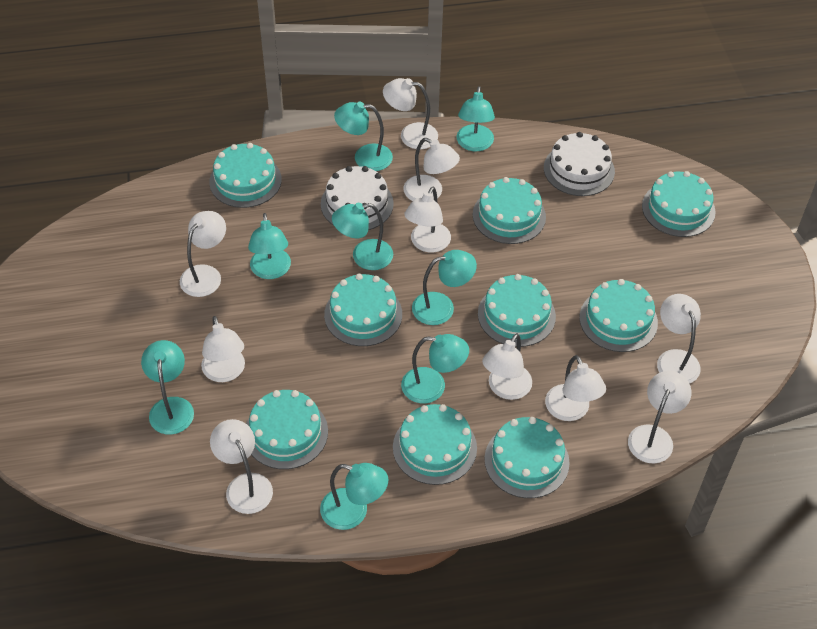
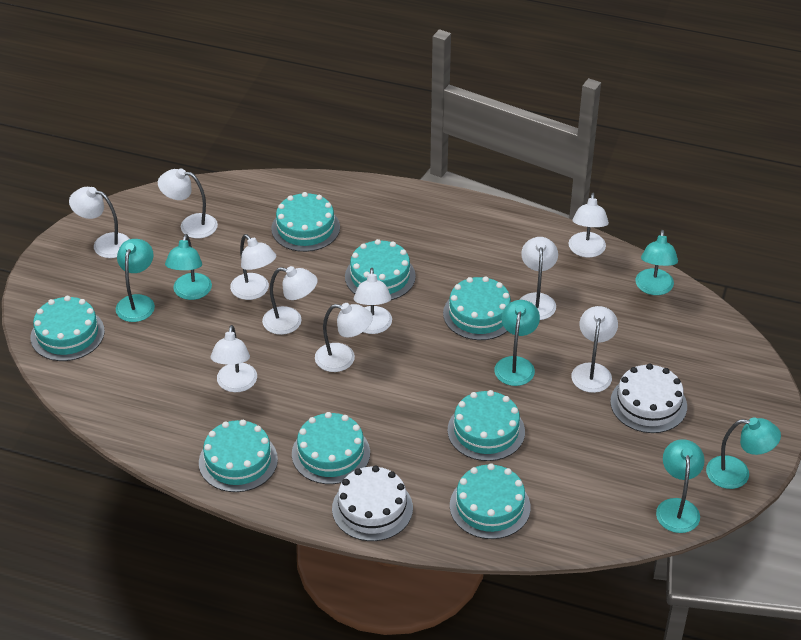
turquoise cake: [209,143,282,208] [246,390,328,469] [324,273,402,346] [393,404,477,485] [473,177,546,244] [478,274,556,347] [484,417,570,498] [579,279,658,352] [642,171,715,237] = 9 -> [30,296,105,361] [199,420,278,492] [271,192,340,252] [292,412,370,484] [345,239,416,300] [443,276,511,340] [448,390,525,461] [450,464,530,539] = 8
turquoise lamp: [141,340,194,435] [248,213,291,279] [320,463,388,530] [332,203,393,270] [334,102,393,171] [401,334,469,404] [412,250,477,325] [456,86,495,151] = 8 -> [116,239,155,322] [165,234,212,300] [494,300,540,386] [635,230,678,295] [656,439,705,533] [706,418,781,489] = 6

